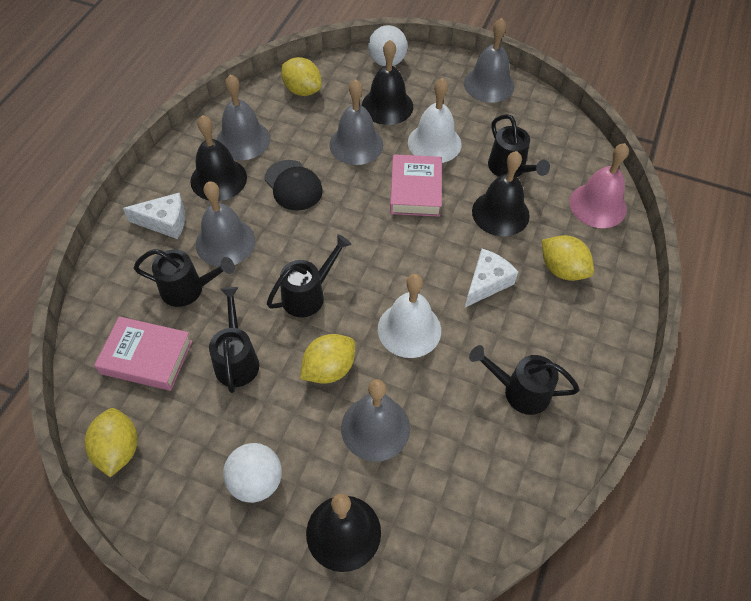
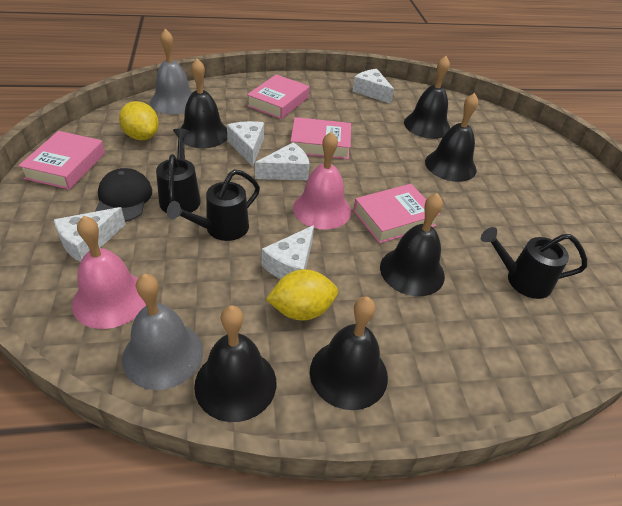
black bell: [190,115,247,201] [306,494,381,572] [362,40,413,125] [472,151,530,236] = 4 -> [181,58,227,148] [194,305,276,422] [310,296,388,410] [380,193,445,296] [404,56,450,139] [425,93,478,182] = 6
black watering can: [134,249,235,307] [209,287,259,393] [267,234,351,317] [469,345,580,415] [488,114,550,177] = 5 -> [156,128,201,213] [167,169,260,241] [481,227,587,299] = 3
grey bell: [196,181,255,267] [217,74,271,160] [329,79,383,165] [341,379,410,462] [464,18,514,103] = 5 -> [122,274,203,390] [150,29,193,115] = 2
pink bell: [569,143,629,228] = 1 -> [72,216,146,329] [293,131,351,229] = 2
pink book: [94,316,192,391] [390,154,442,217] = 2 -> [18,131,105,190] [247,74,309,119] [291,117,351,159] [353,184,440,244] = 4
white ball: [223,443,282,503] [368,25,408,66] = 2 -> none = 0
white bell: [378,274,441,358] [408,78,461,163] = 2 -> none = 0
white cheese: [123,193,185,239] [465,249,518,307] = 2 -> [54,207,126,262] [227,121,264,166] [255,142,310,180] [262,225,314,279] [353,69,394,104] = 5
yellow lemon: [84,408,138,477] [281,57,321,96] [300,334,355,384] [542,235,594,281] = 4 -> [119,101,159,140] [266,269,338,321] = 2

